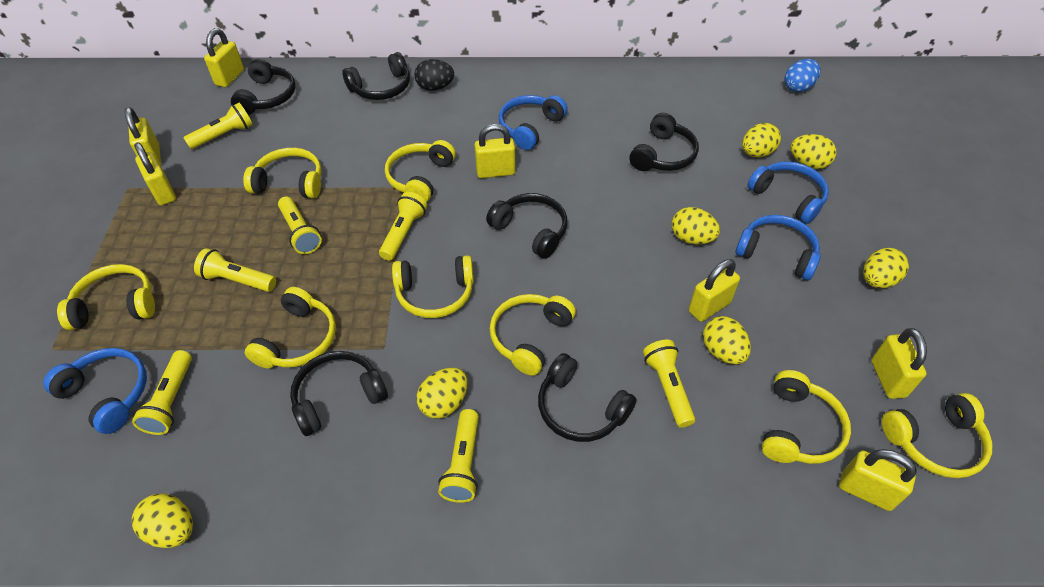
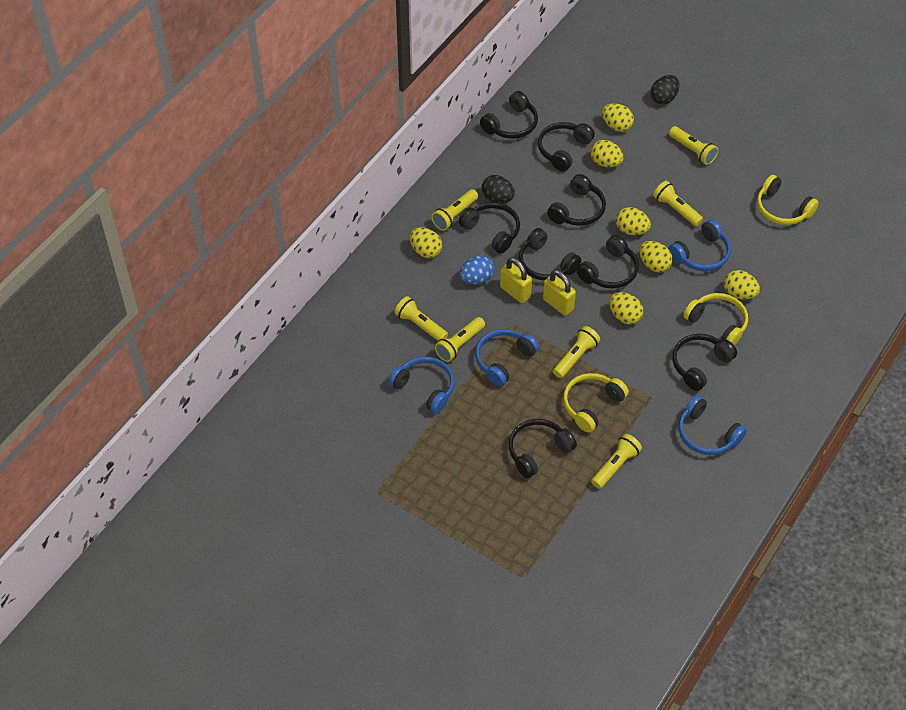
black egg: [414,59,454,91] = 1 -> [482,175,515,203] [651,75,679,105] = 2
black headphones: [231,59,296,115] [290,351,388,436] [342,52,410,100] [486,193,567,259] [538,353,637,442] [630,113,699,171] = 6 -> [459,202,520,254] [480,91,538,139] [509,419,577,478] [519,228,581,281] [538,122,595,171] [547,174,606,226] [577,235,639,289] [672,334,737,391] = 8
yellow headphones: [57,264,155,330] [243,148,322,199] [245,287,336,369] [385,140,456,202] [392,255,474,318] [490,294,576,376] [762,370,851,464] [882,393,992,478] = 8 -> [563,373,629,433] [683,293,748,346] [757,175,819,225] = 3
yellow padlock: [125,107,161,166] [134,142,176,206] [204,28,244,87] [475,124,515,178] [689,259,740,322] [839,449,917,511] [871,328,927,399] = 7 -> [500,257,532,303] [543,270,576,316] = 2

